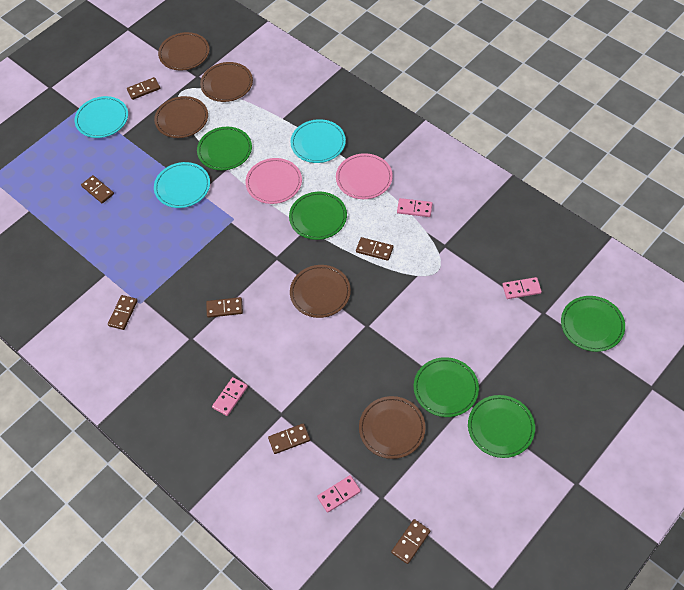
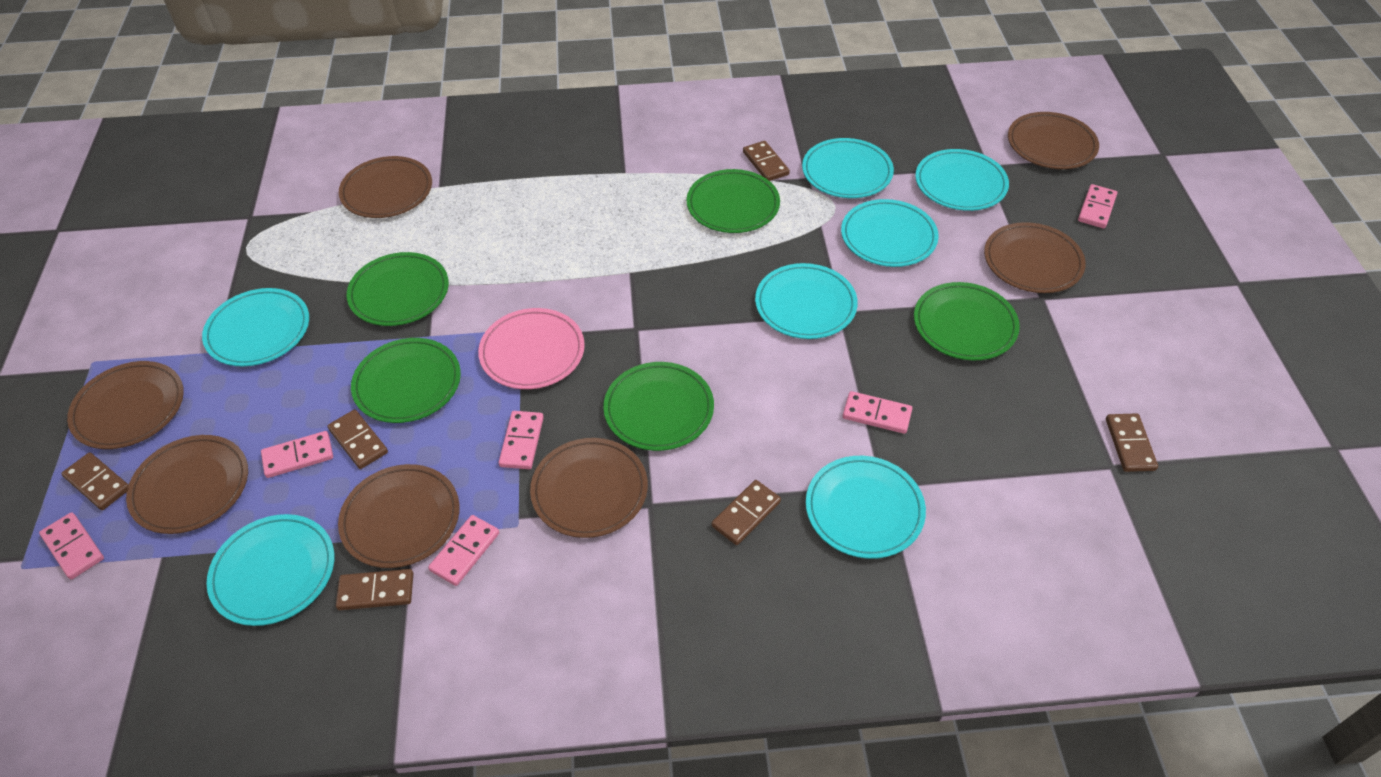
brown domino: [81,175,114,203] [108,295,138,330] [127,77,160,100] [206,297,243,318] [268,423,310,454] [356,237,393,261] [391,519,430,564] = 7 -> [61,452,128,510] [327,410,388,469] [336,569,413,610] [711,480,781,545] [743,141,790,181] [1106,413,1158,472] = 6
brown plate: [154,96,208,138] [158,32,210,70] [200,62,253,102] [290,265,351,318] [359,396,426,459] = 5 -> [67,361,184,449] [126,435,248,534] [338,464,460,568] [339,156,432,218] [530,438,648,538] [984,222,1086,293] [1008,112,1099,169] = 7
pink domino: [212,377,248,416] [317,475,361,513] [397,198,433,217] [502,277,542,299] = 4 -> [39,512,104,579] [261,431,333,478] [428,515,499,586] [498,411,544,469] [843,391,912,434] [1078,184,1117,228] = 6
pink plate: [245,158,302,204] [336,153,393,199] = 2 -> [478,308,585,389] = 1
turquoise plate: [75,96,128,138] [154,162,210,208] [291,119,346,163] = 3 -> [202,288,309,366] [207,514,334,626] [755,263,858,339] [802,138,894,198] [806,456,926,559] [841,199,939,267] [915,149,1009,211] = 7

